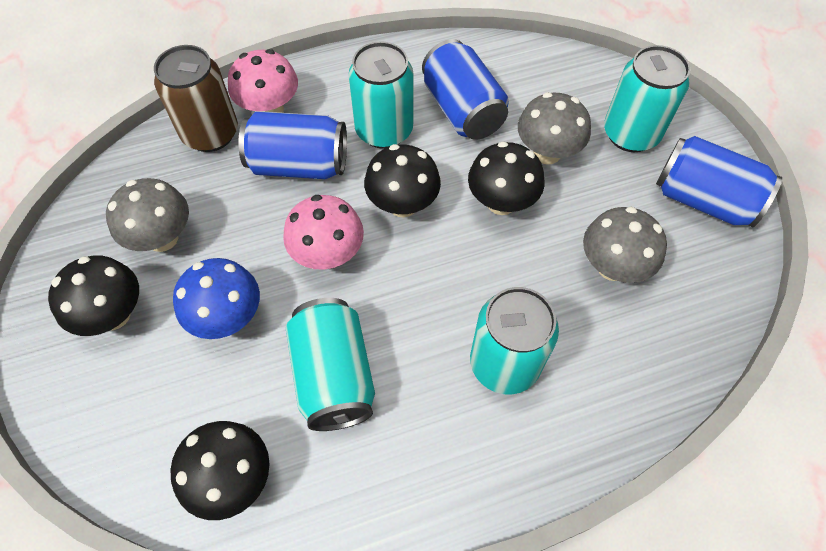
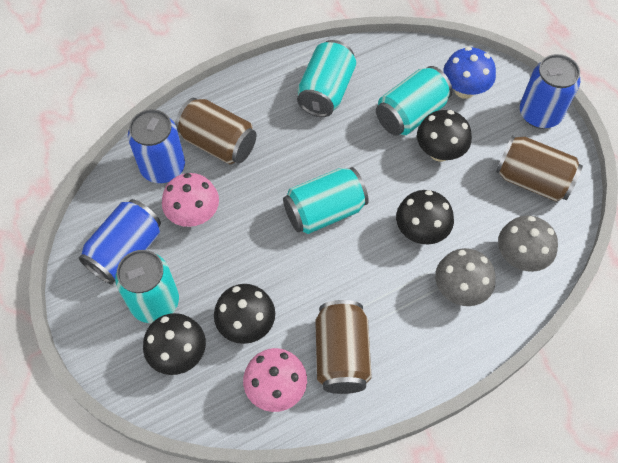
brown can: [154,45,238,152] = 1 -> [175,98,257,164] [315,300,372,394] [496,136,583,201] = 3
grey mushroom: [106,178,189,252] [518,92,591,165] [583,207,667,283] = 3 -> [435,248,496,306] [498,216,558,272] = 2

